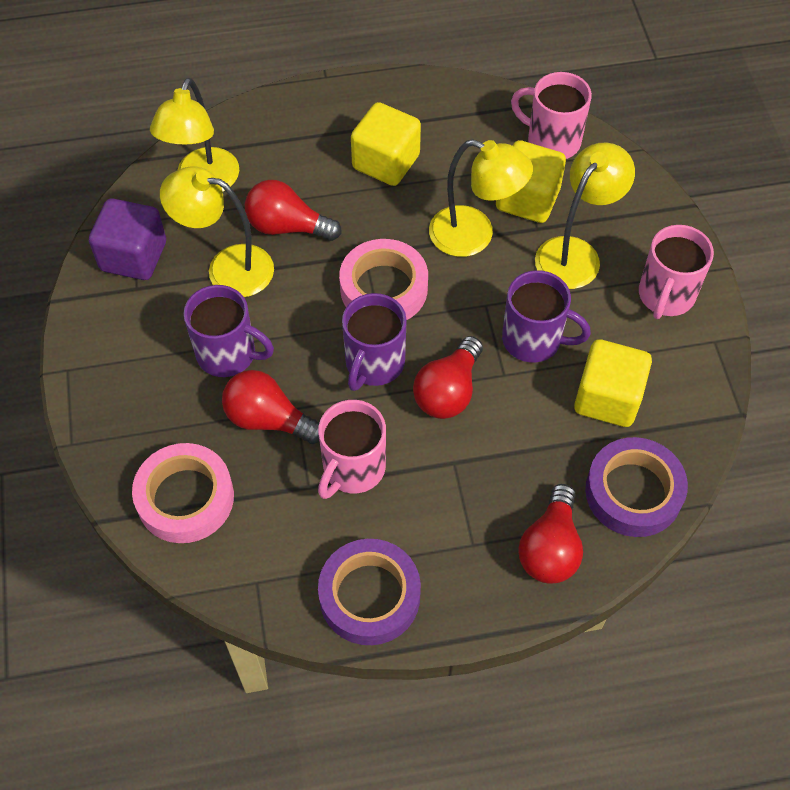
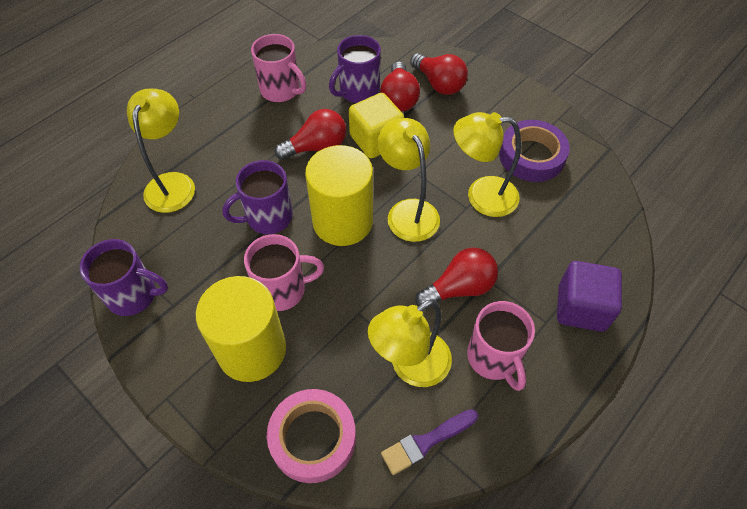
pink tape: [132,443,234,543] [339,239,428,320] = 2 -> [267,389,356,483] = 1
purple brush: none = 0 -> [381,409,478,475] = 1
purple tape: [318,539,421,645] [585,437,688,537] = 2 -> [499,120,570,182] = 1
yellow cube: [351,102,421,186] [496,140,566,223] [574,339,652,427] = 3 -> [349,93,404,158] = 1
yellow cylinder: none = 0 -> [196,276,286,382] [305,145,373,246] = 2

